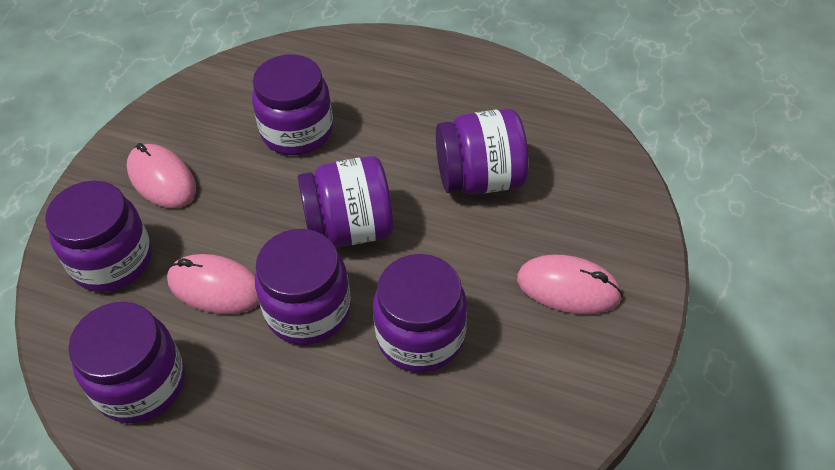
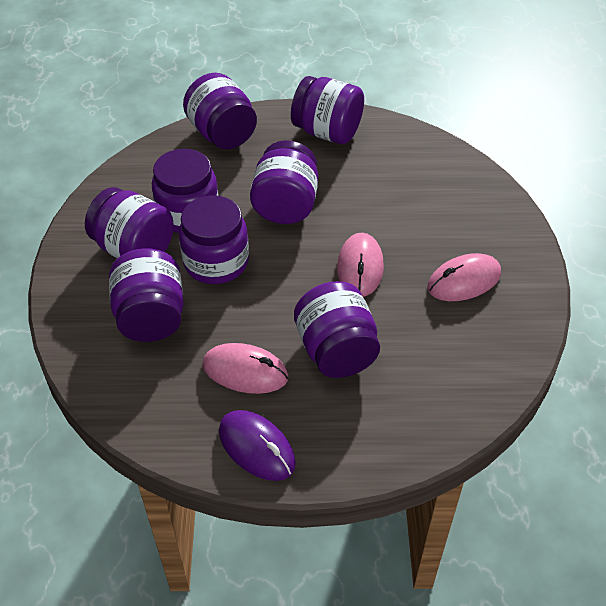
purple jar: [45,181,152,292] [68,302,185,423] [252,54,333,155] [255,229,351,345] [298,156,394,247] [373,254,467,373] [436,109,529,195] = 7 -> [85,187,174,258] [109,248,184,342] [152,149,219,233] [179,195,249,284] [183,73,257,149] [250,140,318,224] [291,76,364,144] [294,281,380,378] = 8
purple mouse: none = 0 -> [219,410,296,481] = 1

